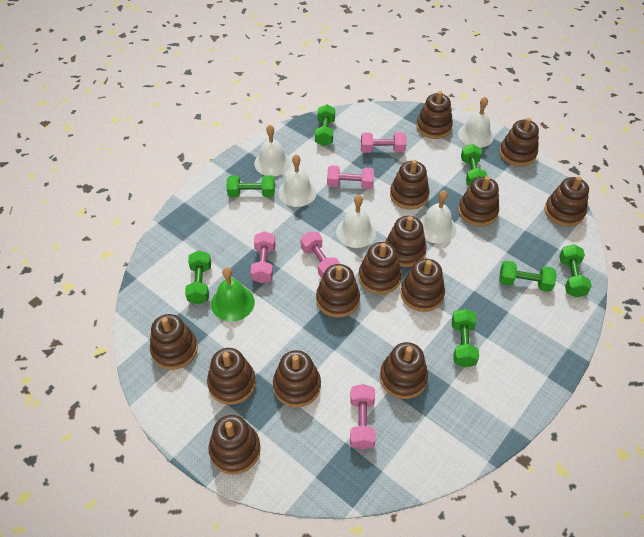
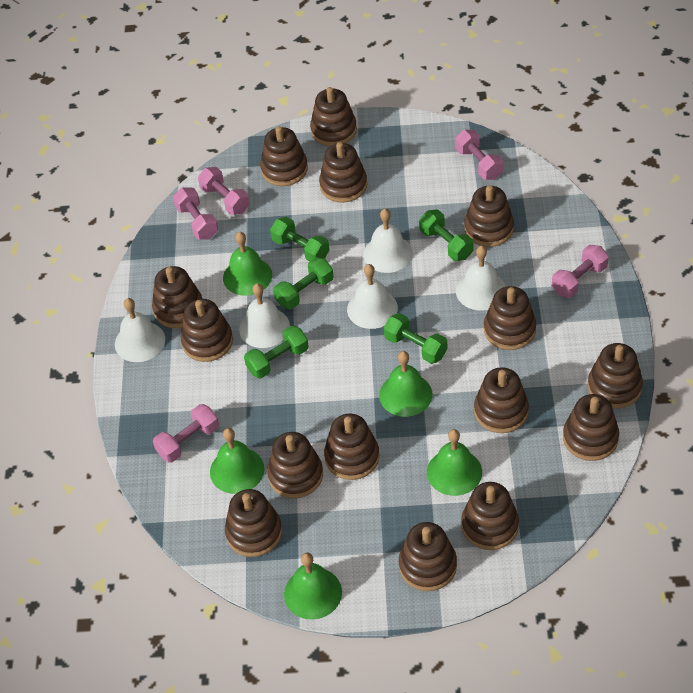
brown stacking toy: [150,314,198,370] [207,348,256,405] [209,415,261,475] [273,350,321,408] [316,264,360,318] [359,242,402,294] [380,342,428,399] [385,216,427,267] [390,160,430,210] [401,259,445,312] [416,91,453,139] [458,176,499,226] [500,118,539,166] [545,176,589,227] = 14 -> [152,266,202,328] [181,299,233,362] [225,489,282,557] [260,126,308,186] [267,432,323,498] [310,87,357,146] [319,142,367,203] [324,414,380,480] [399,522,457,591] [461,482,519,550] [464,185,514,247] [474,367,529,433] [484,286,536,350] [563,394,619,461] [588,343,643,409] = 15
green bell: [211,267,255,322] = 1 -> [210,428,264,494] [223,232,272,296] [284,553,342,620] [379,351,432,417] [427,429,482,496] = 5
green dumbbell: [185,251,211,304] [227,175,275,197] [315,104,335,146] [452,309,479,367] [461,144,487,186] [499,260,557,292] [559,244,592,297] = 7 -> [244,325,309,378] [270,217,329,262] [273,257,334,309] [384,313,447,364] [419,210,474,261] = 5

